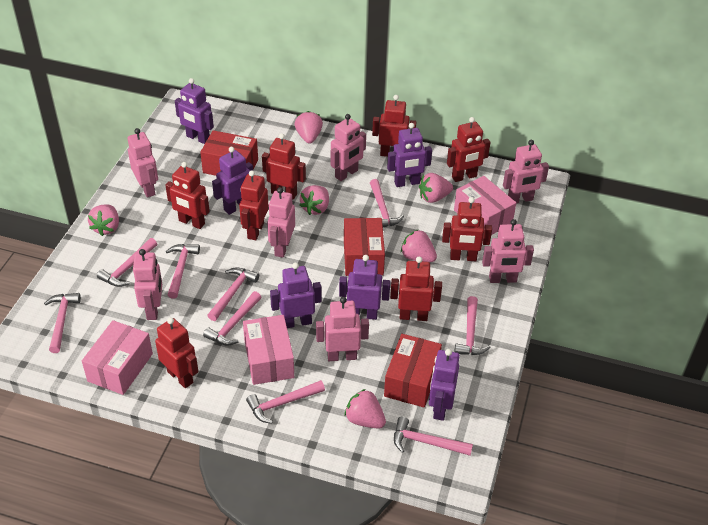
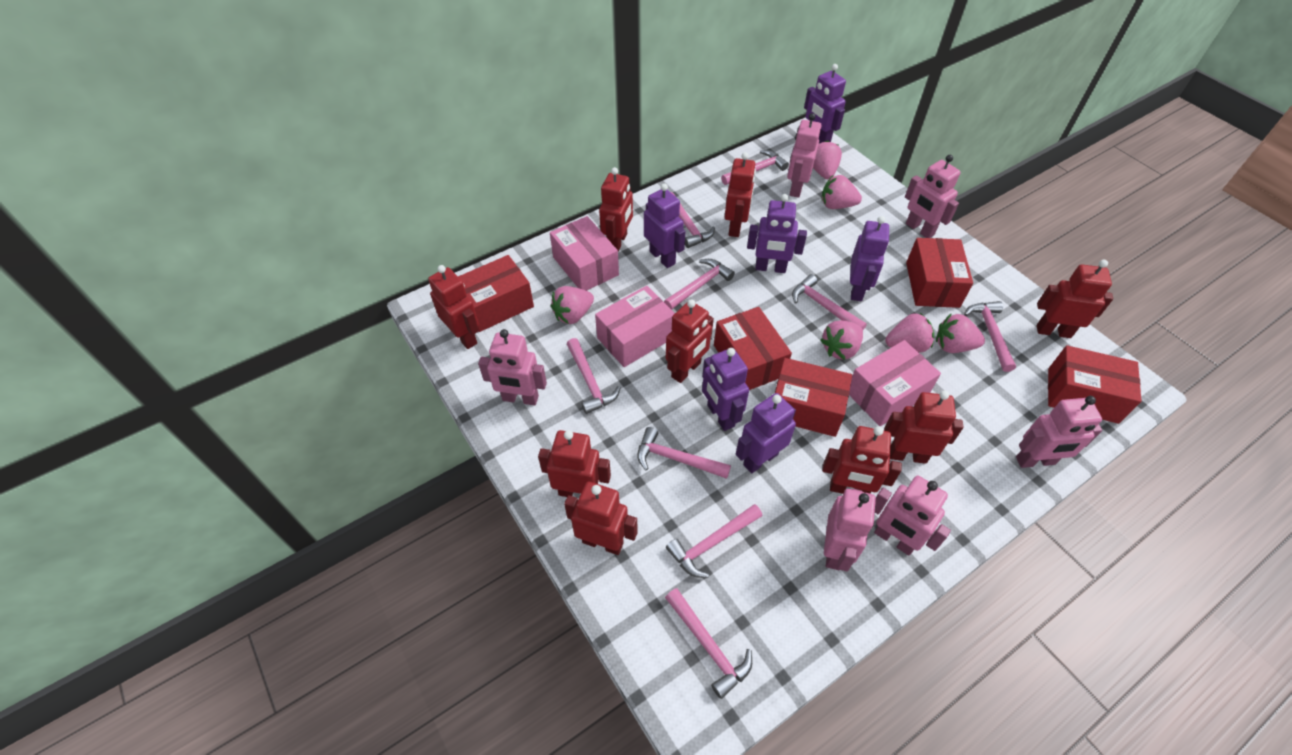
pink robot: [128,128,158,197] [133,249,162,320] [267,187,295,258] [316,297,369,361] [330,114,366,181] [482,219,534,283] [503,140,549,204] = 7 -> [478,329,547,406] [787,113,822,198] [824,489,876,571] [874,476,951,555] [905,155,961,238] [1016,396,1102,468] = 6
red box: [200,130,258,176] [344,218,385,276] [384,334,442,408] = 3 -> [458,255,534,332] [714,307,792,390] [775,358,852,437] [906,238,973,308] [1048,345,1142,424] = 5
red robot: [155,317,199,388] [165,162,210,229] [239,170,268,240] [262,133,306,199] [372,95,416,157] [390,257,442,321] [442,197,492,261] [447,117,491,182] = 8 -> [428,265,479,349] [538,430,611,497] [564,482,638,555] [599,167,633,252] [666,299,714,383] [725,152,756,237] [822,426,902,494] [884,390,963,464] [1037,260,1113,338] = 9

